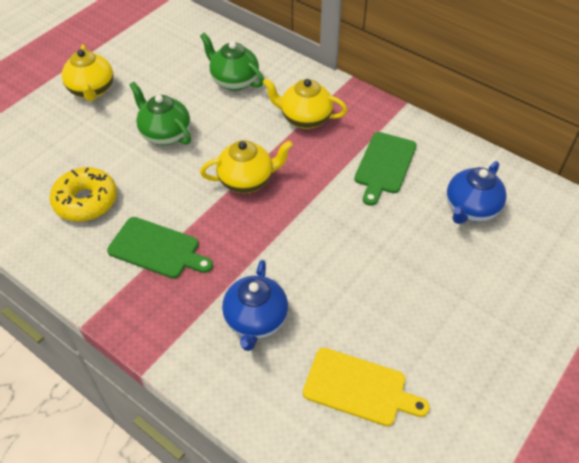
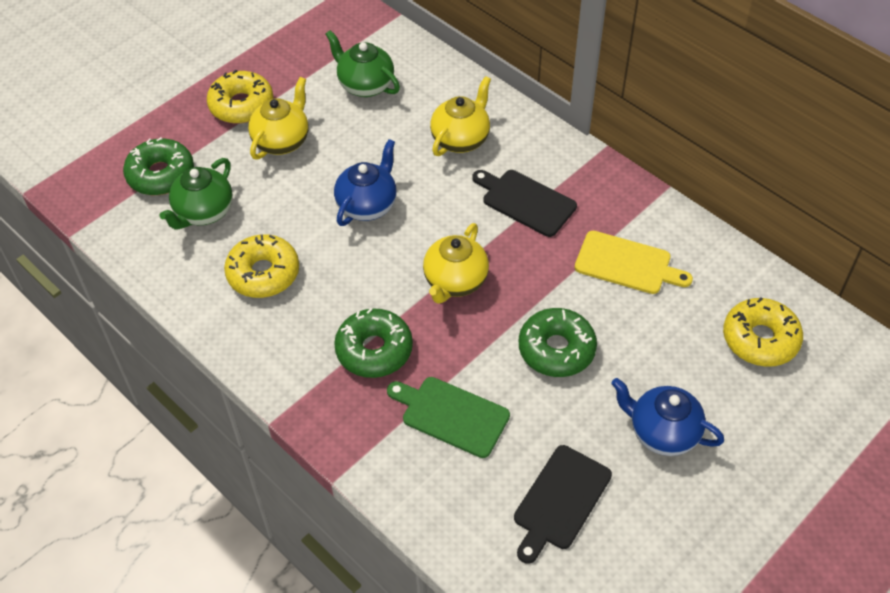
black cutting board: none = 0 -> [472,170,577,237] [514,445,612,564] = 2
green cutting board: [107,217,213,279] [354,132,417,206] = 2 -> [387,377,510,458] = 1
green donut: none = 0 -> [123,137,194,195] [334,308,413,378] [519,308,597,377] = 3
yellow donut: [50,167,117,222] = 1 -> [207,70,273,124] [224,234,299,298] [723,298,803,367] = 3

